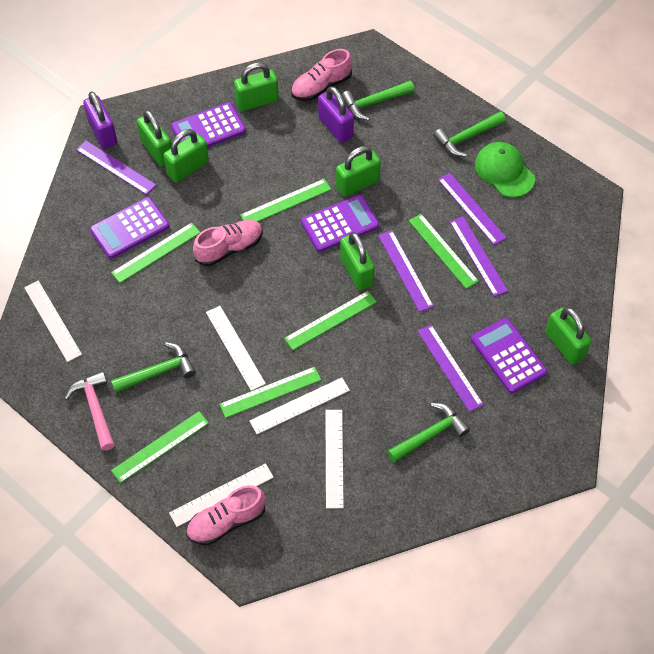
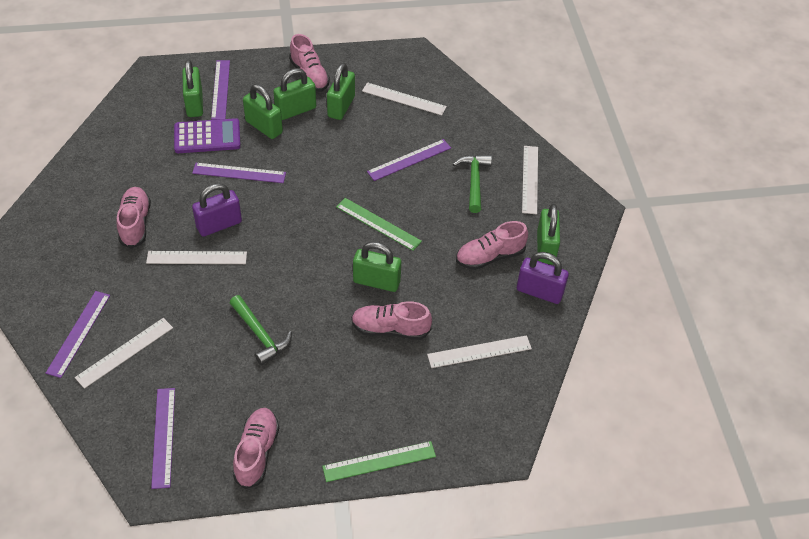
green cap: [475,142,535,198] = 1 -> none = 0
green hammer: [111,342,196,393] [342,81,414,121] [387,403,470,462] [434,112,506,157] = 4 -> [230,295,292,365] [453,155,492,213] = 2
green ruler: [111,222,201,283] [111,411,209,483] [219,367,321,418] [240,179,331,222] [284,291,377,350] [409,214,479,289] = 6 -> [322,441,436,482] [336,198,422,251] = 2
pink hammer: [64,371,115,451] = 1 -> none = 0
pink shoe: [186,485,265,545] [193,220,263,266] [291,49,352,101] = 3 -> [116,187,151,249] [233,408,279,489] [289,34,330,92] [351,301,432,340] [456,221,528,270] = 5
purple calculator: [90,197,169,258] [171,102,246,147] [301,195,379,252] [471,318,547,393] = 4 -> [174,118,241,153] = 1

